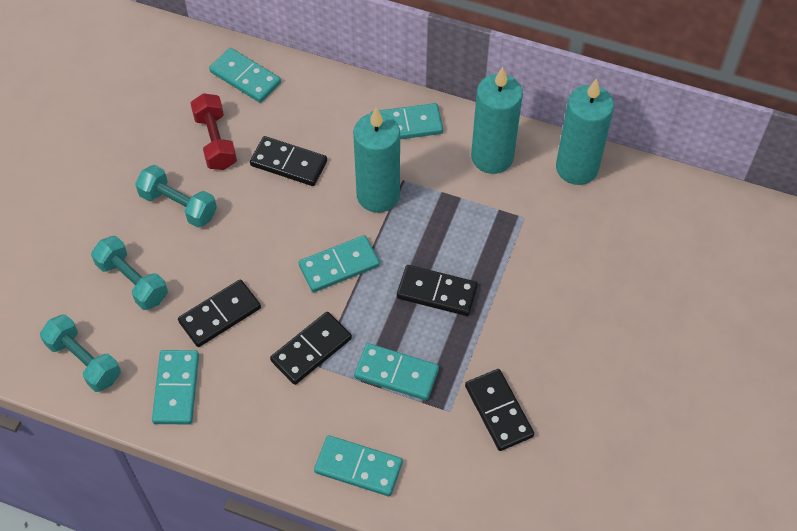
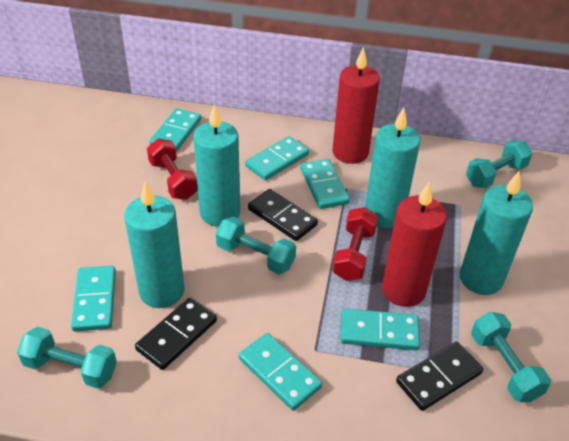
black domino: [178,280,261,347] [250,136,327,186] [270,312,352,385] [397,265,478,316] [465,369,534,451] = 5 -> [135,298,217,370] [248,189,318,241] [396,342,483,411] = 3
red candle: none = 0 -> [332,47,380,164] [382,181,447,307] = 2
red dumbbell: [190,93,237,170] = 1 -> [147,138,198,200] [333,207,378,281] = 2
turquoise candle: [353,108,400,213] [471,67,523,174] [556,78,614,185] = 3 -> [124,182,184,308] [193,104,240,227] [365,108,421,229] [460,170,533,295] = 4
turquoise dumbbell: [40,314,121,392] [91,236,168,310] [135,165,217,228] = 3 -> [17,327,117,388] [216,217,296,274] [466,140,533,188] [471,312,551,402] = 4

